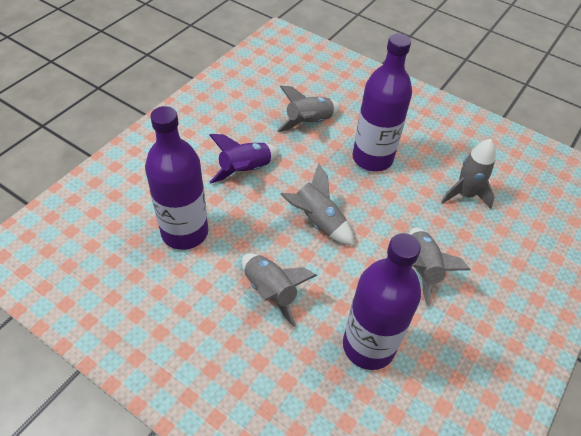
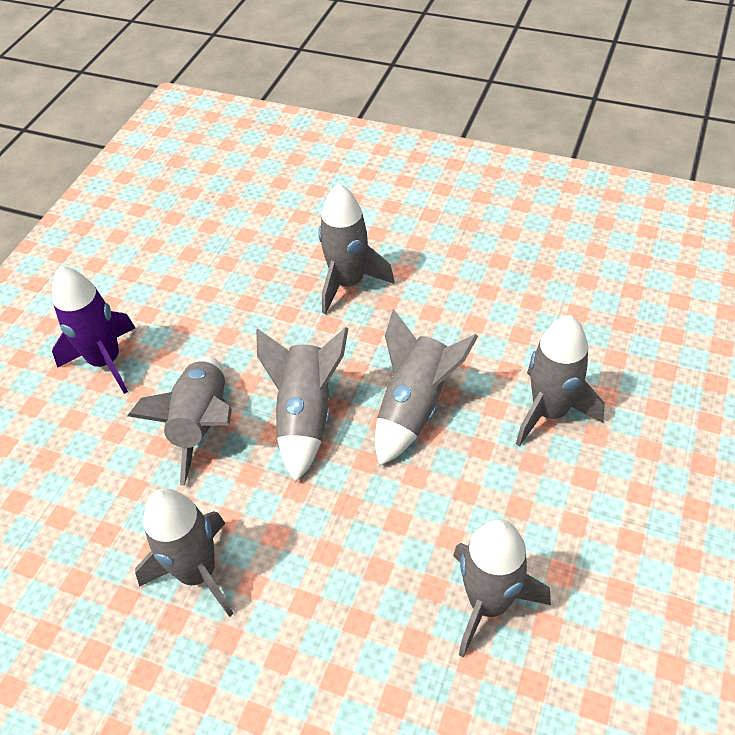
grey rocket: [242,253,317,327] [277,85,341,132] [280,163,354,246] [408,228,470,307] [441,139,496,209] = 5 -> [128,356,232,486] [135,488,234,617] [256,327,348,483] [318,183,394,314] [375,309,478,466] [453,519,551,658] [516,315,605,447] = 7
purple bottle: [145,106,208,250] [343,233,421,370] [352,34,412,171] = 3 -> none = 0

